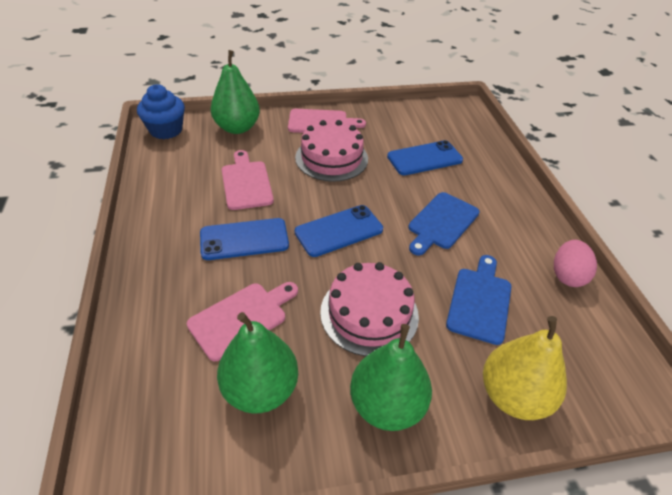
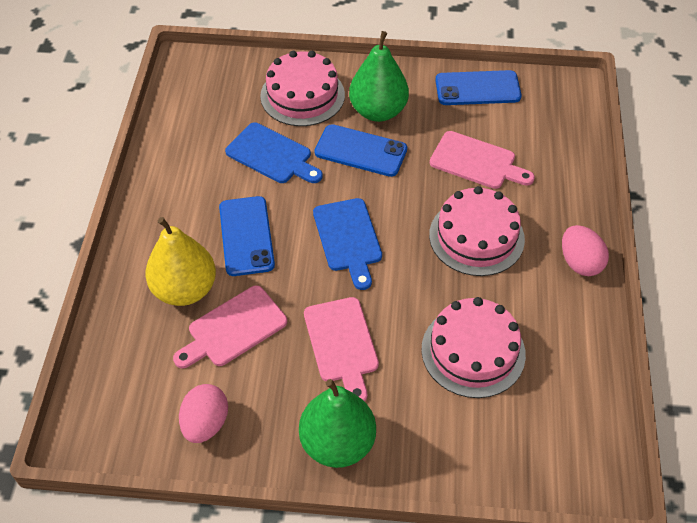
blue cupcake: [137,84,185,139] = 1 -> none = 0
green pear: [211,50,260,134] [217,312,298,413] [350,324,432,431] = 3 -> [299,379,376,468] [349,31,409,122] = 2
pink cake: [295,120,368,182] [320,262,419,356] = 2 -> [260,51,345,126] [421,297,526,398] [429,186,525,276] = 3
pink egg: [554,240,597,287] = 1 -> [179,384,228,443] [562,225,609,276] = 2

